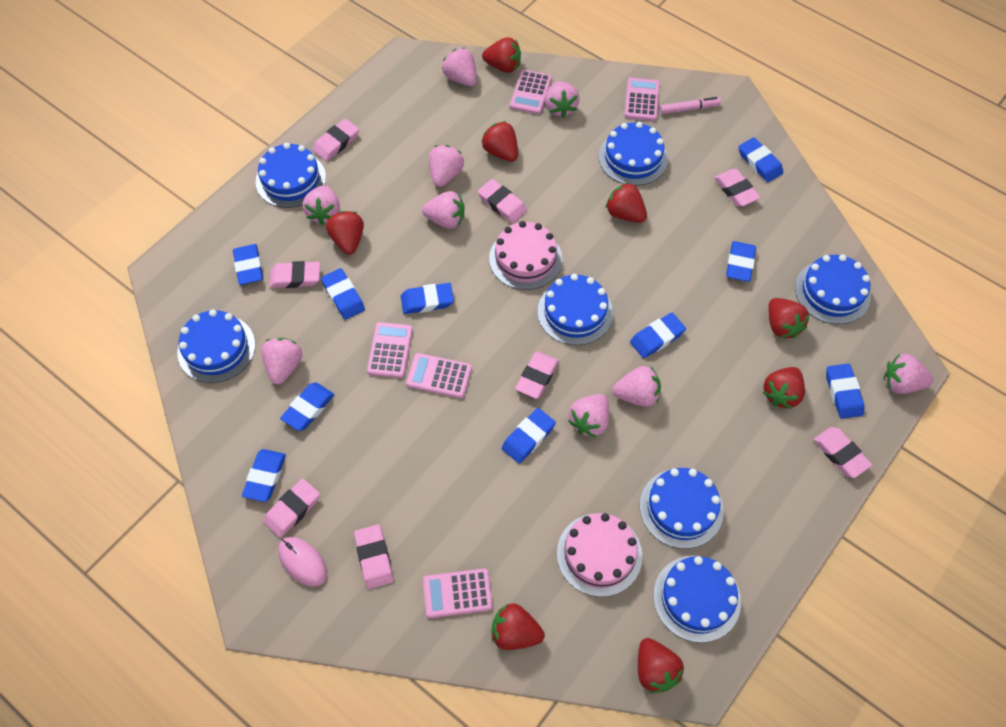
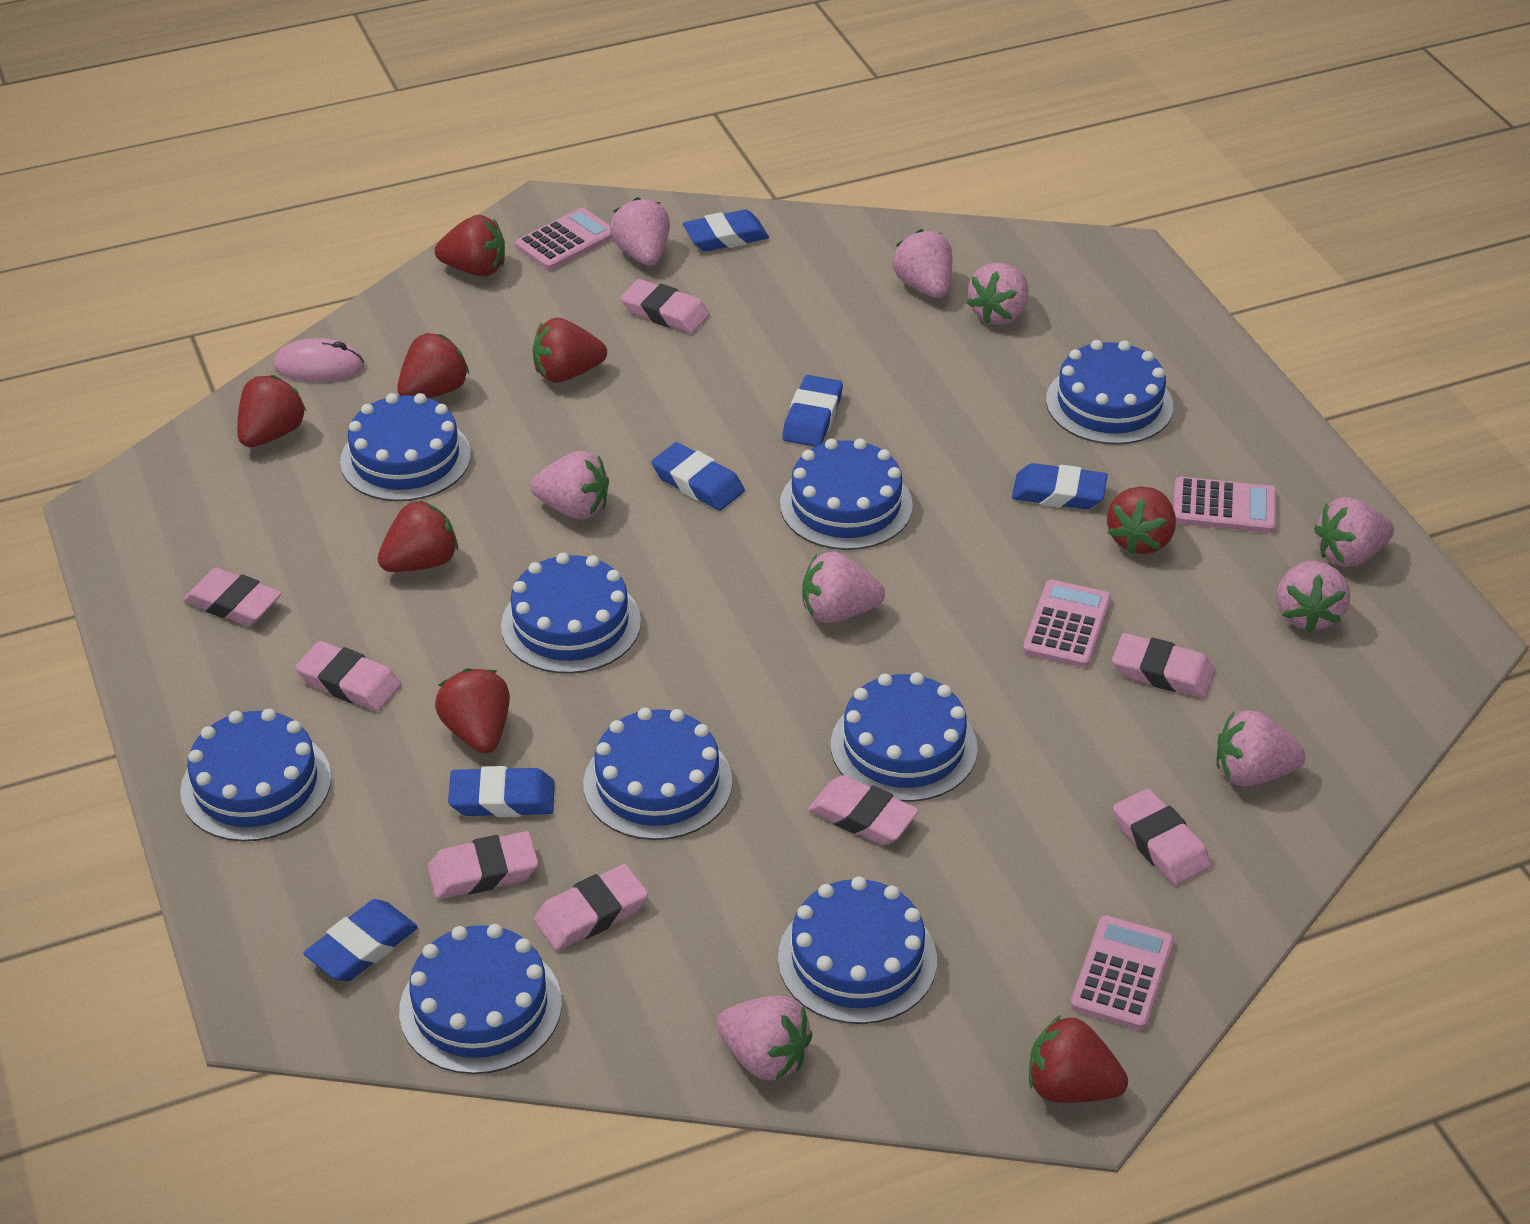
blue cake: [177,309,255,383] [255,143,326,208] [538,274,613,345] [599,122,668,186] [640,468,724,549] [653,556,741,643] [795,254,871,324] = 7 -> [180,709,331,842] [340,393,471,501] [399,924,562,1074] [501,553,641,674] [583,708,732,840] [778,876,937,1024] [780,438,913,550] [831,672,978,802] [1046,340,1173,445] = 9
blue eraser: [233,244,263,285] [242,449,286,502] [280,382,334,431] [321,268,365,320] [401,283,454,314] [502,408,556,463] [630,313,686,358] [726,241,756,282] [738,137,783,182] [826,364,864,419] = 10 -> [304,899,418,982] [448,766,555,817] [651,442,745,511] [683,210,769,251] [782,375,843,447] [1012,463,1108,509] = 6
pink cake: [489,221,562,290] [557,513,643,597] = 2 -> none = 0
pink calculator: [367,322,413,378] [406,353,472,398] [423,568,493,618] [510,70,552,114] [624,78,660,121] = 5 -> [515,208,612,270] [1023,580,1111,668] [1070,915,1174,1030] [1173,477,1277,533] = 4
pink marker: [660,97,721,114] = 1 -> none = 0

